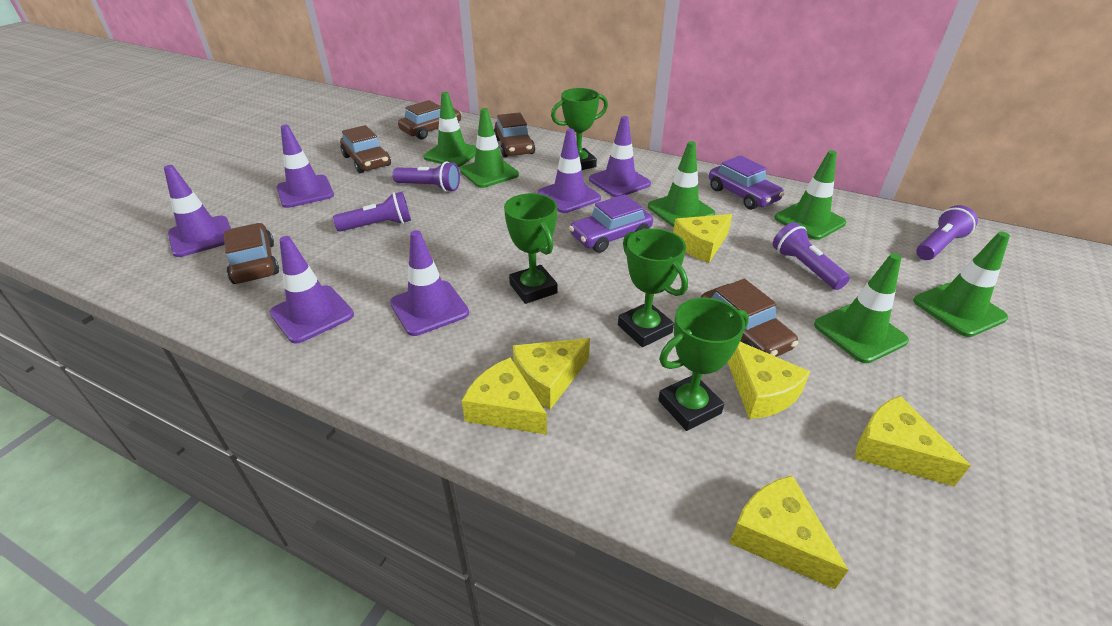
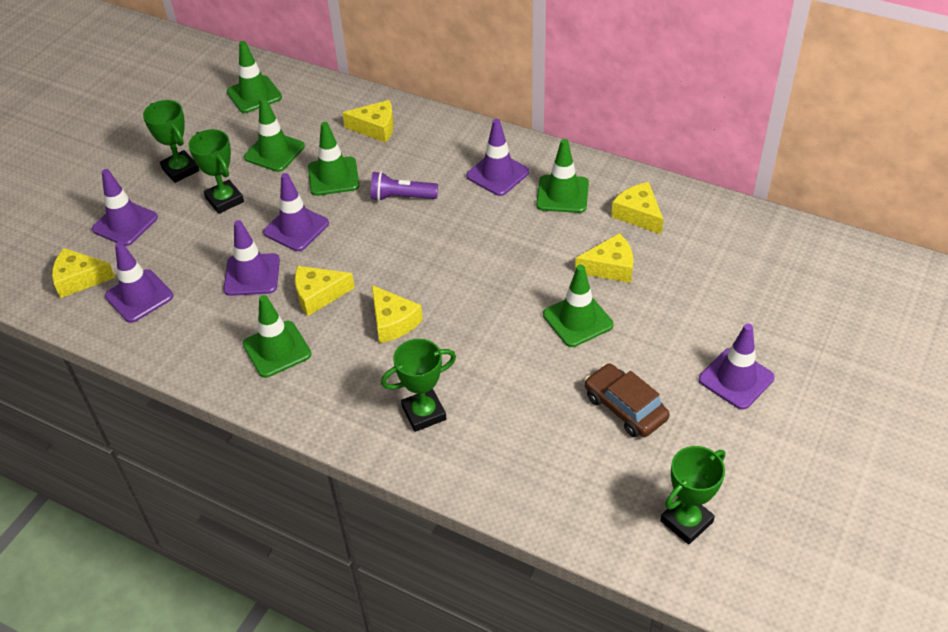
brown car: [224,223,279,284] [340,125,391,173] [398,100,462,140] [494,113,535,157] [701,279,798,357] = 5 -> [585,363,670,437] = 1
purple car: [569,194,653,253] [709,155,784,210] = 2 -> none = 0
purple flashlight: [333,192,411,232] [392,161,460,192] [773,222,850,290] [916,205,978,260] = 4 -> [371,171,438,201] = 1

